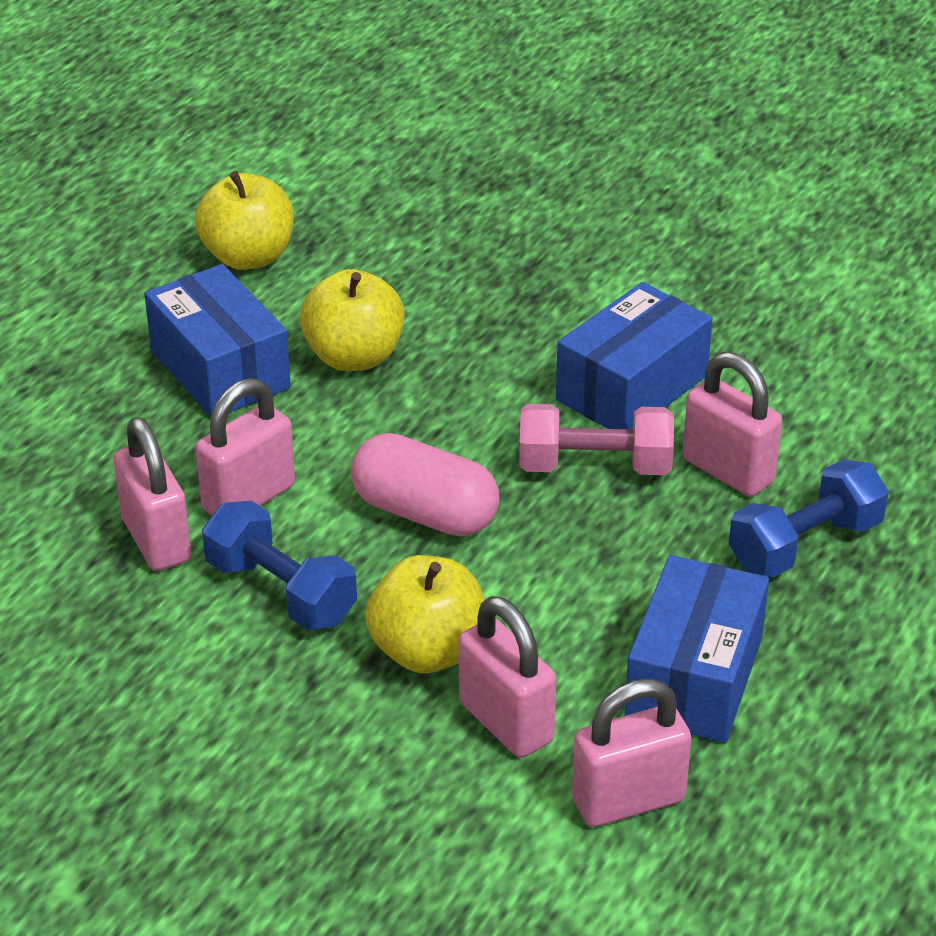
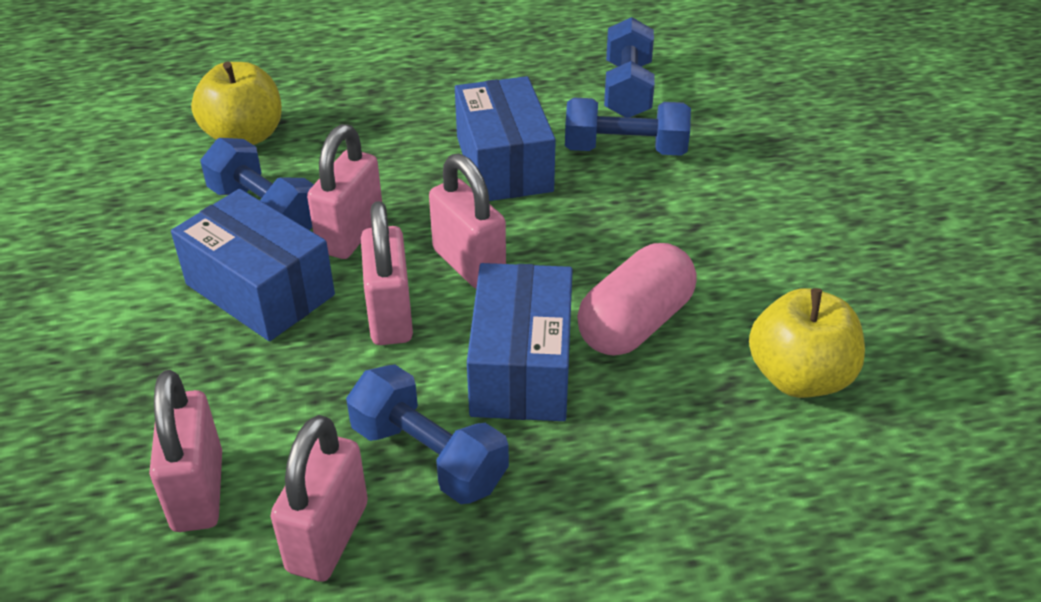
blue dumbbell: [202,501,357,630] [729,459,889,577] = 2 -> [200,138,314,230] [346,365,509,504] [565,98,691,156] [604,17,655,118] = 4
pink dumbbell: [519,404,674,475] = 1 -> none = 0
yellow apple: [195,171,294,270] [300,269,405,371] [365,555,484,673] = 3 -> [191,61,282,145] [749,288,865,398] = 2

